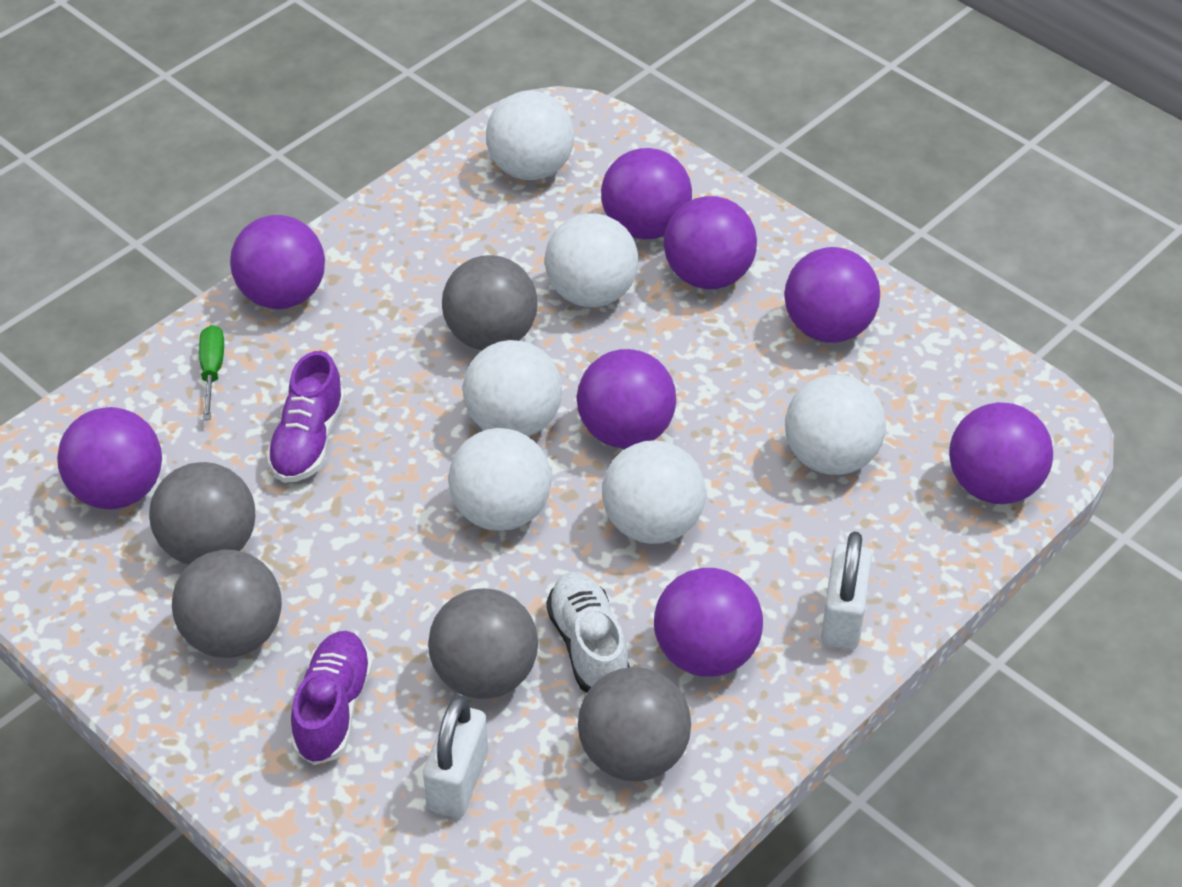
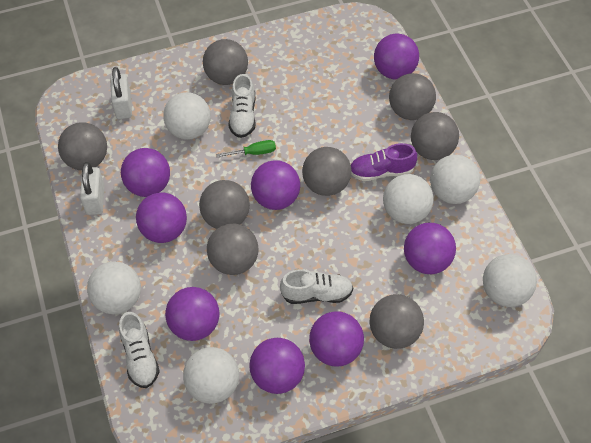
grey ball: [149,462,255,565] [172,549,282,658] [428,589,538,699] [442,255,538,350] [578,667,691,781] = 5 -> [58,122,107,170] [199,180,250,229] [203,39,248,85] [207,224,259,275] [302,147,351,196] [369,294,424,349] [389,73,436,120] [411,112,459,160] = 8
purple shoe: [266,351,345,483] [291,631,373,765] = 2 -> [351,143,417,181] = 1
white shoe: [546,572,630,693] = 1 -> [119,312,160,388] [228,74,256,138] [280,269,353,304] = 3

